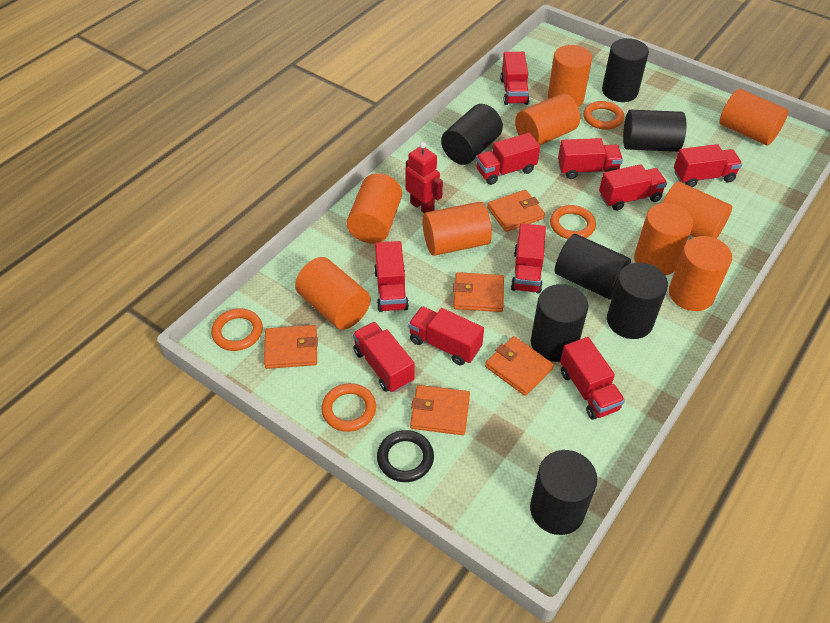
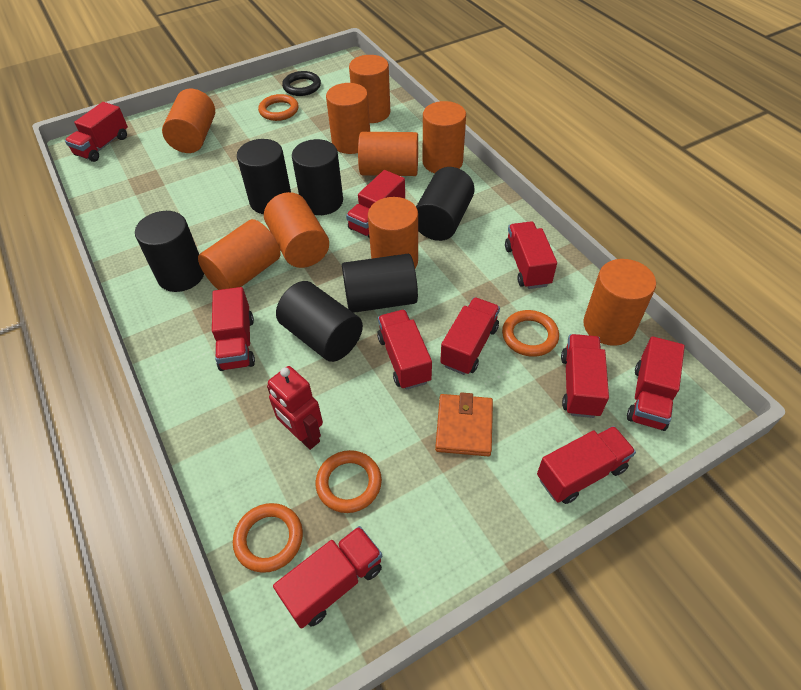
black cylinder: [441,104,503,165] [530,450,597,535] [531,284,588,362] [555,234,631,300] [602,38,649,102] [607,262,668,339] [623,110,686,152] = 7 -> [135,211,204,292] [237,139,291,214] [276,281,363,362] [292,139,343,215] [342,254,418,313] [416,167,475,241] = 6
orange wallet: [264,325,318,369] [410,385,470,435] [453,272,504,312] [485,336,554,396] [487,190,545,232] = 5 -> [435,392,493,456] = 1

